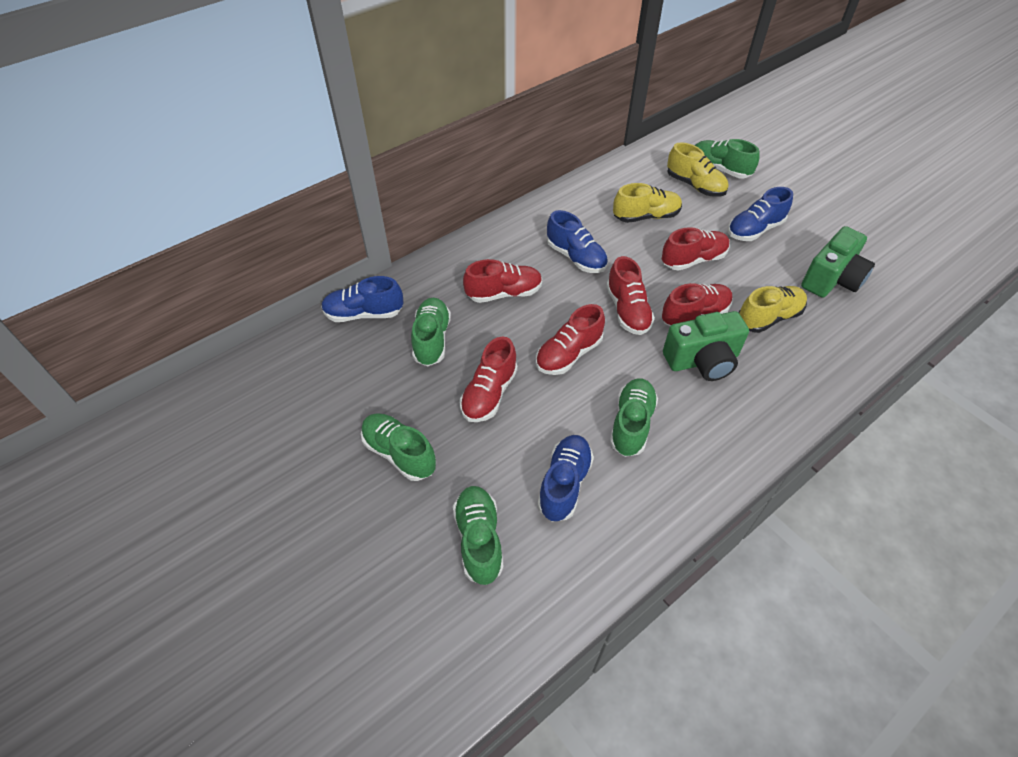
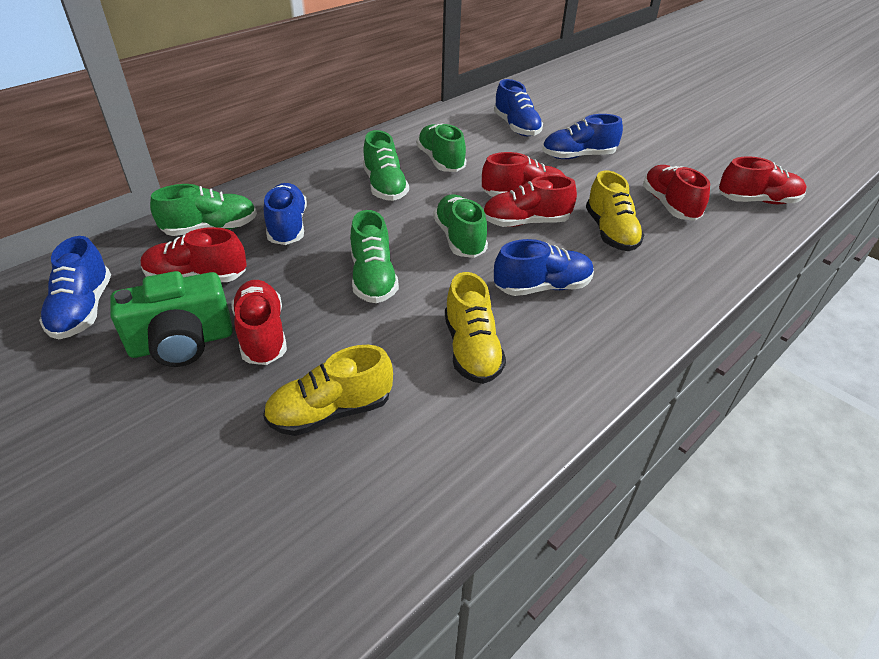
blue shoe: [321,276,404,322] [538,435,594,522] [547,210,608,273] [728,187,793,241] = 4 -> [39,236,111,339] [264,183,307,245] [494,79,543,136] [494,239,594,296] [542,114,623,159] = 5
green camera: [663,311,749,381] [801,226,875,298] = 2 -> [110,271,233,367] = 1

